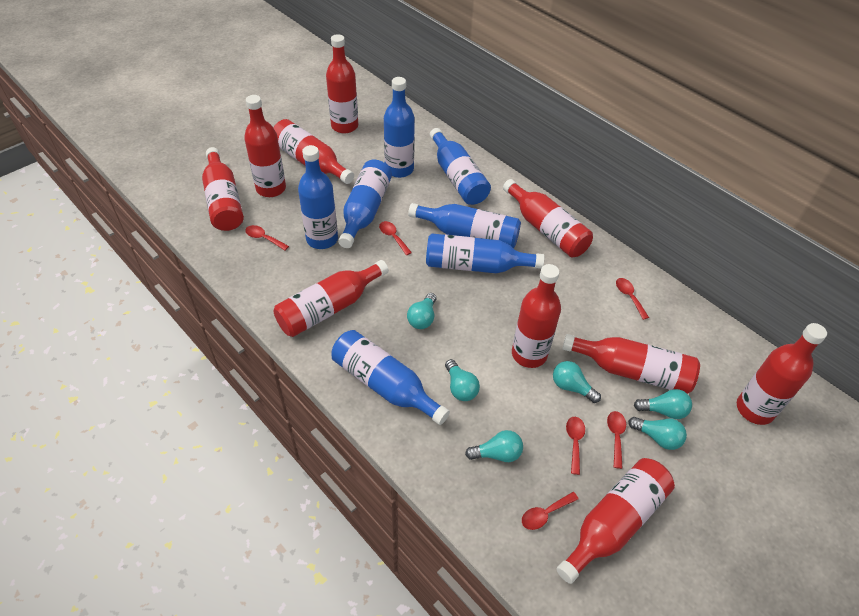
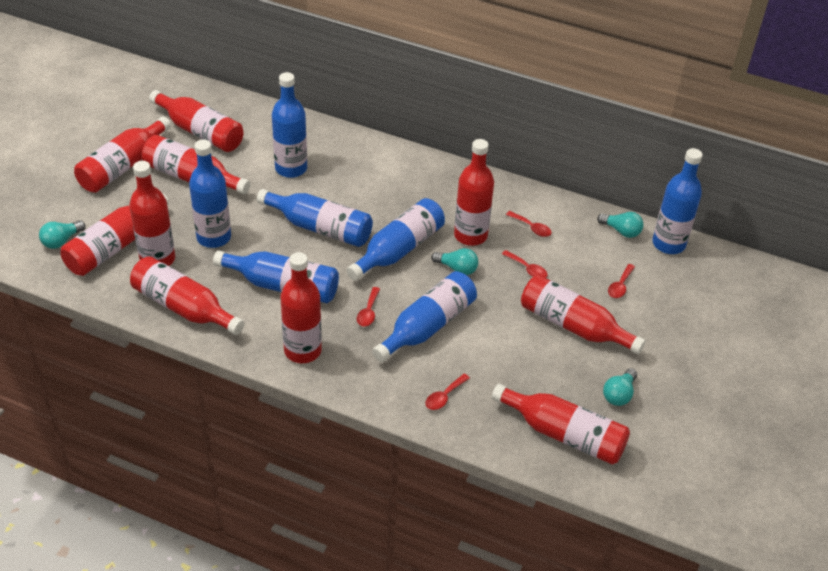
red spoon: [245,225,289,251] [379,221,412,255] [522,492,579,530] [566,417,585,475] [607,411,626,469] [616,278,649,320] = 6 -> [357,287,380,327] [425,374,470,410] [502,250,548,278] [506,211,552,237] [608,264,635,298] = 5
turquoise light bulb: [407,293,436,329] [445,359,480,401] [465,430,523,462] [553,361,601,403] [628,417,687,450] [634,389,692,419] = 6 -> [39,220,85,249] [431,248,478,275] [597,212,643,238] [603,368,637,406] = 4

